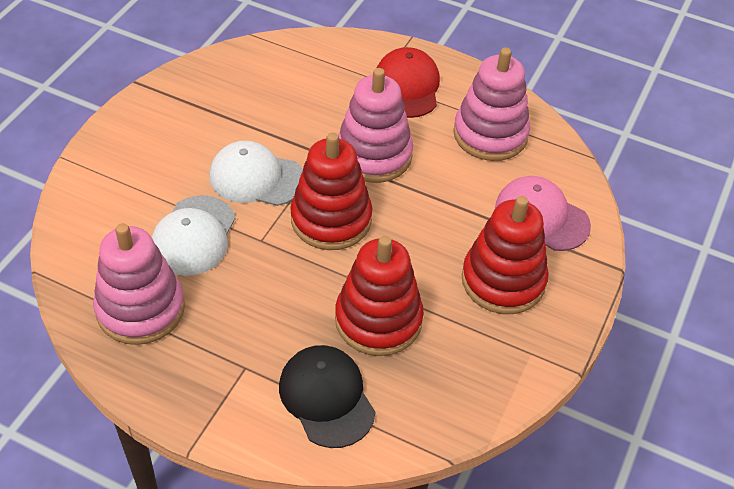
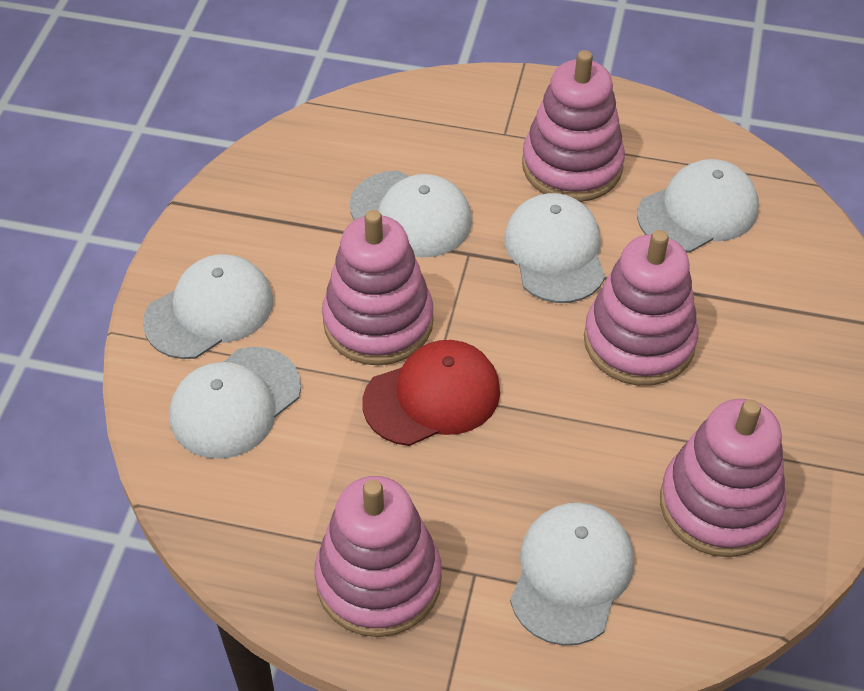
black cap: [279,345,375,448] = 1 -> none = 0
pink cap: [495,176,591,251] = 1 -> none = 0
pink stacking toy: [93,223,185,345] [338,68,413,183] [453,47,530,161] = 3 -> [314,476,442,637] [322,210,434,365] [522,50,625,202] [584,230,699,386] [660,399,786,557] = 5
red stacking toy: [290,132,373,250] [335,236,424,356] [462,196,549,314] = 3 -> none = 0
white cap: [152,195,236,276] [209,141,303,206] = 2 -> [143,254,273,359] [169,347,301,459] [350,171,472,257] [504,193,605,303] [510,503,634,646] [637,159,759,253] = 6

